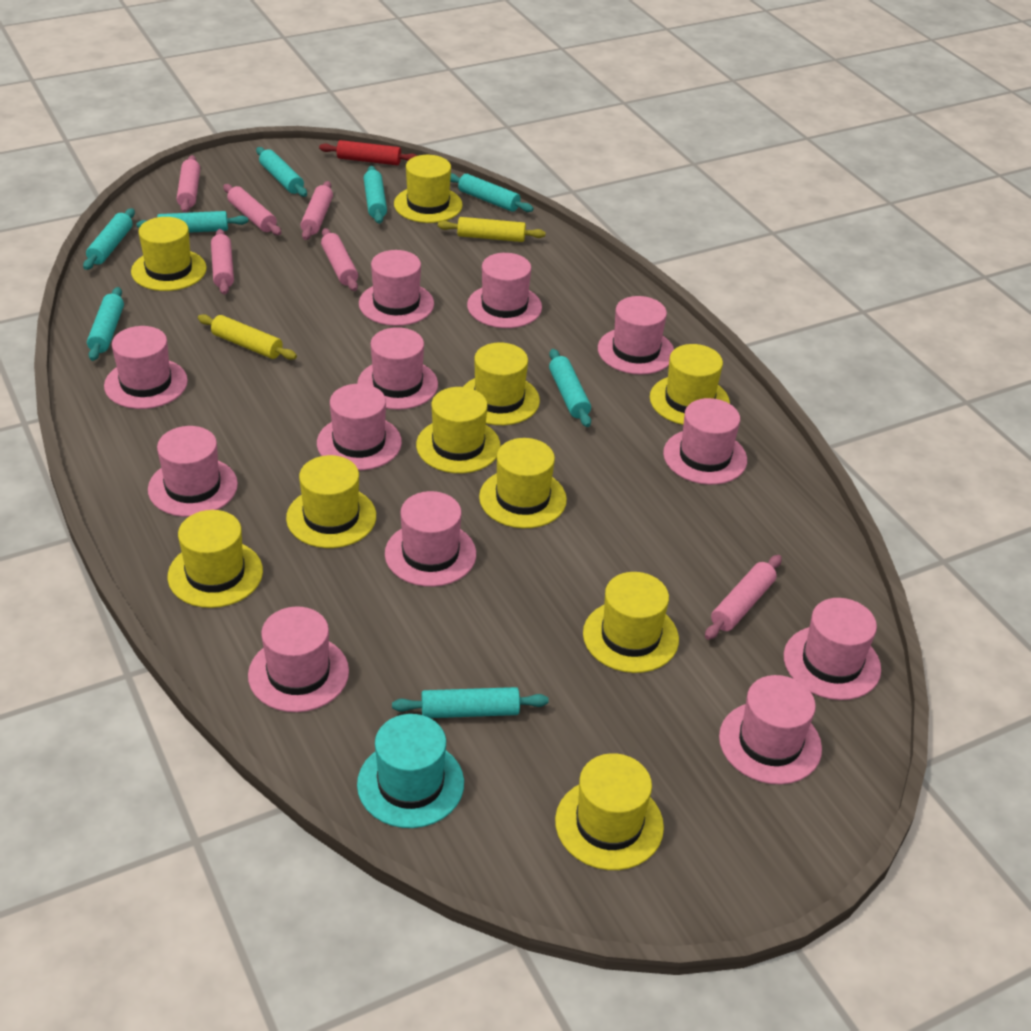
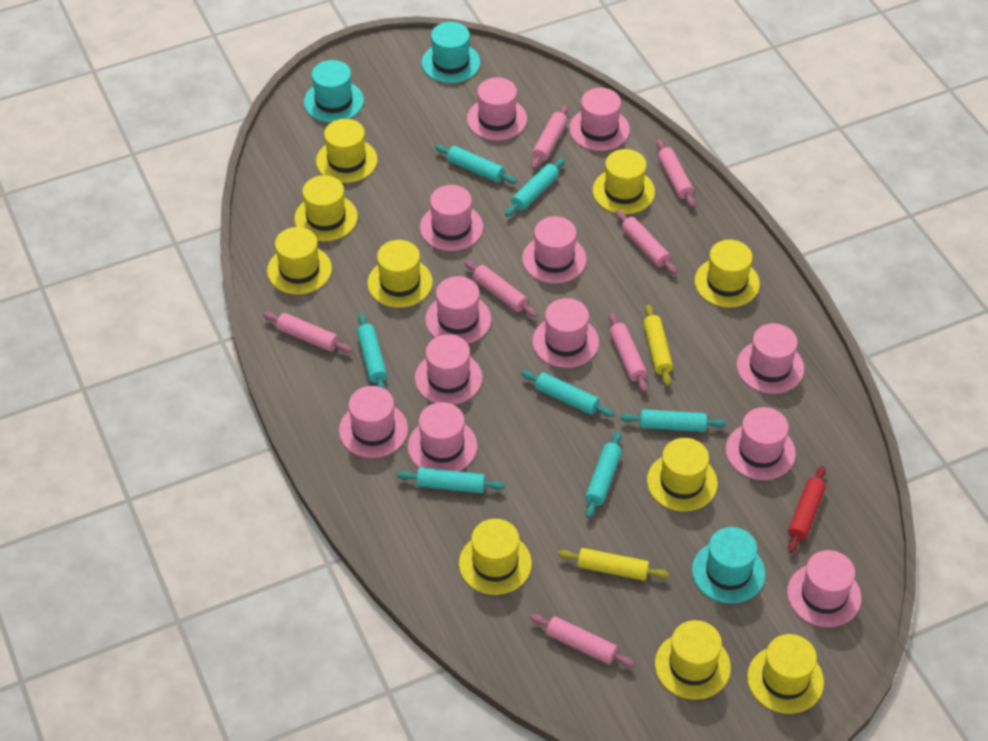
pink rolling pin: [177,155,200,213] [211,229,234,295] [223,184,281,235] [300,181,333,240] [321,228,358,291] [705,555,782,640] = 6 -> [263,312,352,353] [464,260,537,317] [530,614,635,667] [531,105,568,169] [609,313,648,392] [615,210,677,274] [656,139,695,208] = 7
turquoise hat: [357,714,464,828] = 1 -> [304,60,364,122] [422,22,480,83] [692,527,765,604] = 3
turquoise rolling pin: [83,208,135,270] [87,287,124,361] [137,211,248,233] [256,147,307,197] [364,166,387,224] [392,687,549,718] [450,173,534,212] [549,349,591,427] = 8 -> [357,313,387,389] [397,467,505,493] [435,144,517,184] [505,158,565,216] [521,370,614,417] [585,431,622,518] [620,409,727,432] = 7

